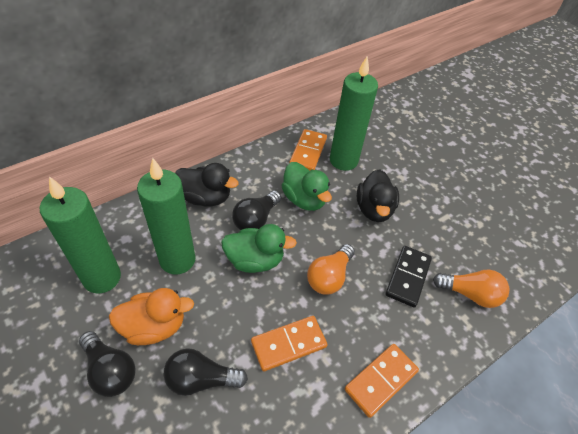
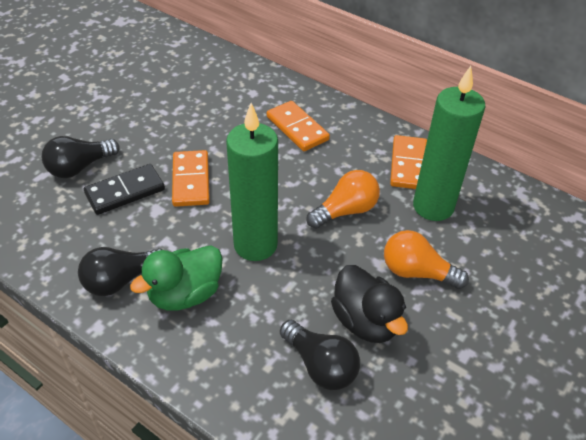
black duck: [175,163,239,207] [357,169,399,222] = 2 -> [331,265,408,343] = 1
green candle: [40,176,121,293] [137,158,195,274] [330,56,378,171] = 3 -> [226,103,278,261] [413,66,485,221] = 2
green duck: [221,224,297,273] [281,162,332,211] = 2 -> [130,245,223,310] = 1
orange duck: [109,288,194,345] = 1 -> none = 0

